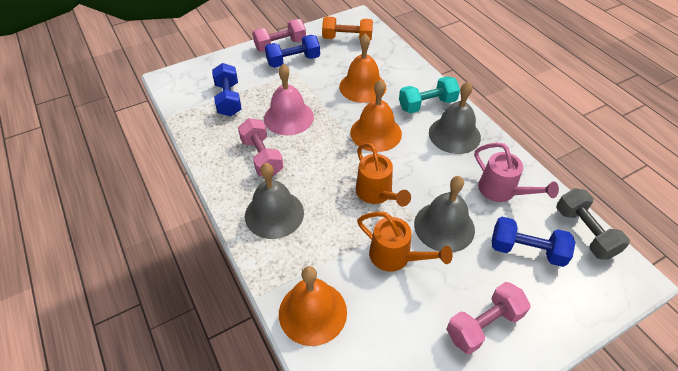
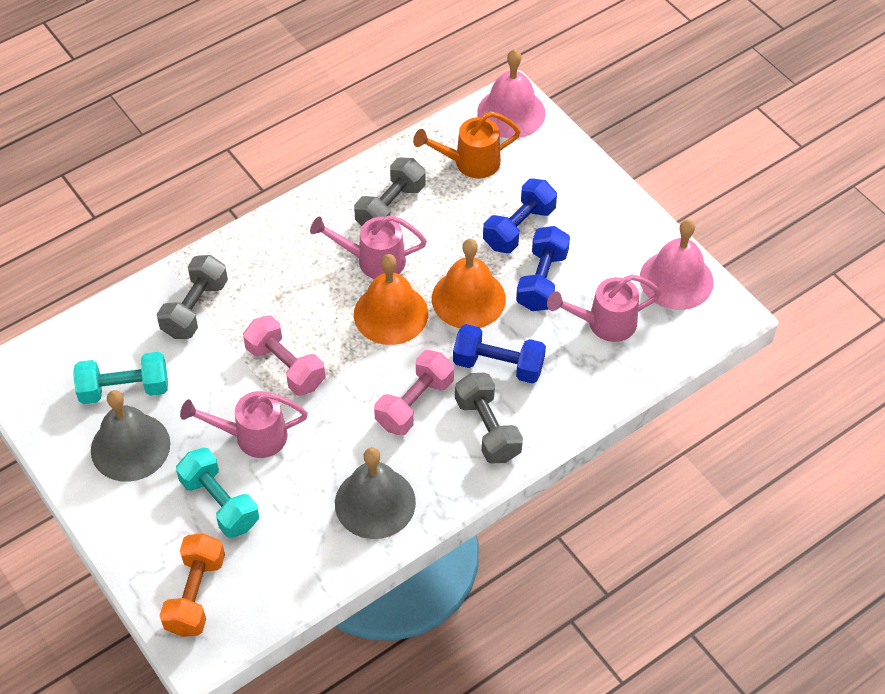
grey bell: [245,163,304,239] [414,176,475,252] [429,81,481,154] = 3 -> [91,390,170,482] [335,447,416,539] = 2
grey dumbbell: [557,188,630,259] = 1 -> [157,255,228,339] [354,157,426,226] [455,373,523,464] = 3
orange bell: [279,266,347,346] [339,33,386,103] [350,79,402,152] = 3 -> [354,254,428,345] [432,238,506,328] = 2
orange watering can: [356,143,411,206] [357,211,453,272] = 2 -> [413,111,521,179] = 1
pink bell: [264,64,314,135] = 1 -> [477,49,545,138] [640,219,714,310] = 2
pink dumbbell: [238,118,284,177] [252,19,306,52] [446,282,531,354] = 3 -> [243,315,325,396] [374,350,454,436] = 2
pink watering can: [475,143,559,202] = 1 -> [180,391,308,458] [310,215,427,279] [547,274,661,342] = 3
turquoise dumbbell: [399,76,460,113] = 1 -> [73,352,168,404] [176,448,259,538] = 2

